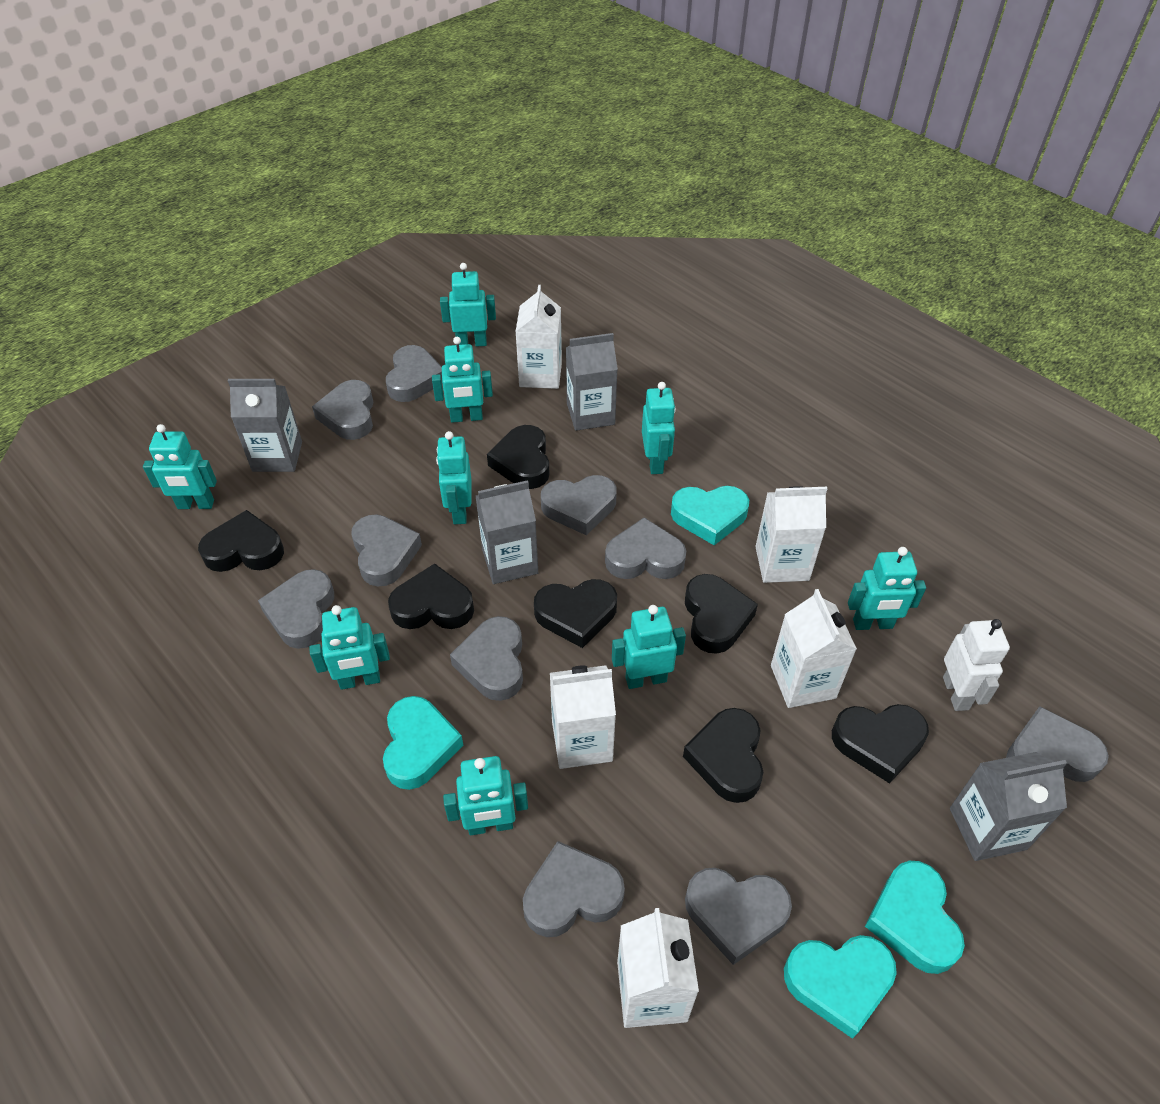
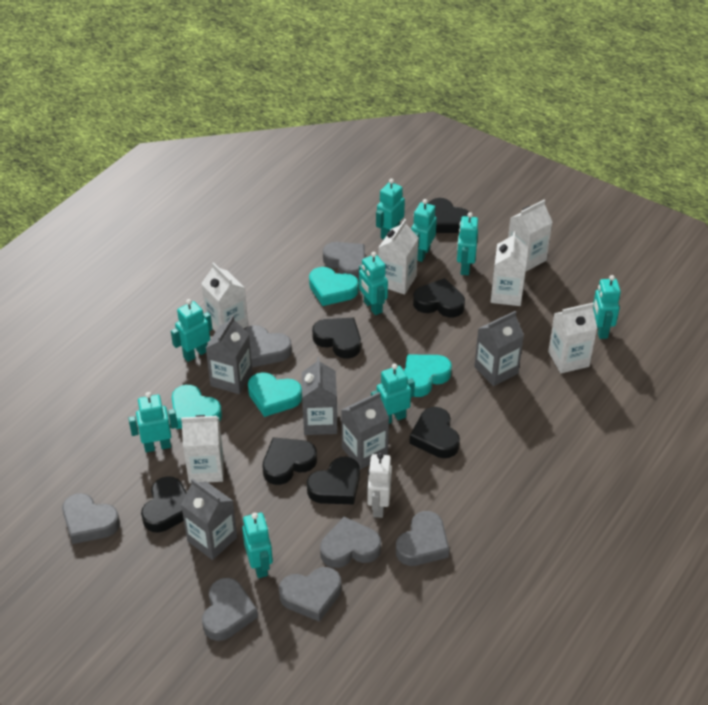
grey carton: [228,379,302,472] [476,480,538,584] [566,333,618,431] [950,752,1067,861] = 4 -> [181,478,237,560] [206,315,252,394] [302,357,337,435] [341,392,389,470] [474,311,524,386] = 5
grey heart: [258,569,334,649] [312,380,374,440] [351,515,422,587] [386,345,442,402] [450,616,523,701] [523,841,625,937] [541,475,617,535] [605,517,686,579] [685,868,792,965] [1006,706,1109,782] = 10 -> [62,493,120,544] [202,578,258,641] [244,325,292,367] [279,567,341,622] [320,517,381,568] [323,242,365,279] [396,511,449,566] = 7
white carton: [515,285,562,389] [550,665,616,769] [617,908,699,1028] [755,486,827,583] [771,589,857,708] = 5 -> [181,415,223,483] [201,262,248,332] [378,219,419,295] [491,231,528,306] [508,200,553,272] [548,303,597,373] = 6

